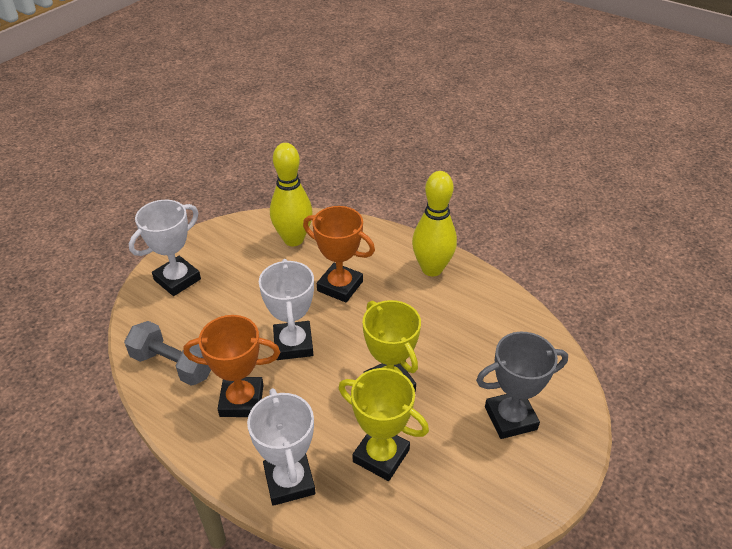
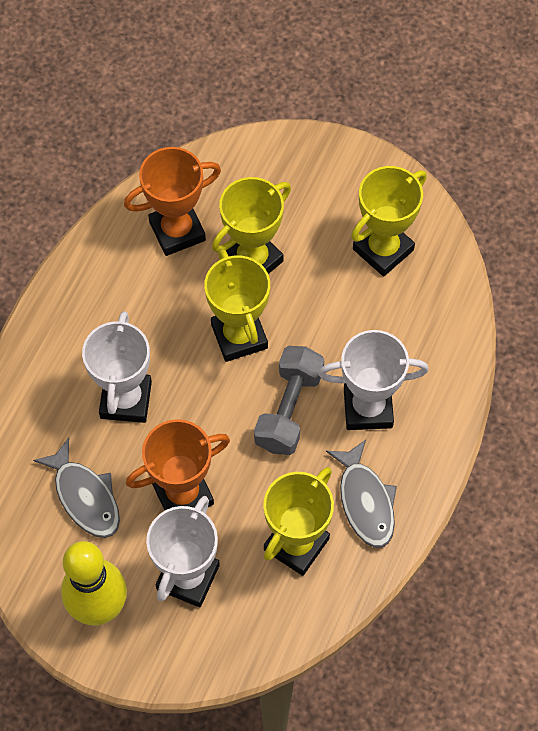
grey fish: none = 0 -> [33,438,120,538] [326,440,397,548] = 2
grey trophy: [476,332,568,439] = 1 -> none = 0
yellow bowling pin: [270,143,313,246] [412,171,457,276] = 2 -> [61,541,127,626] = 1
yellow trophy: [339,368,429,481] [363,300,421,391] = 2 -> [204,249,270,362] [212,177,291,274] [263,467,334,576] [351,166,427,276] = 4

